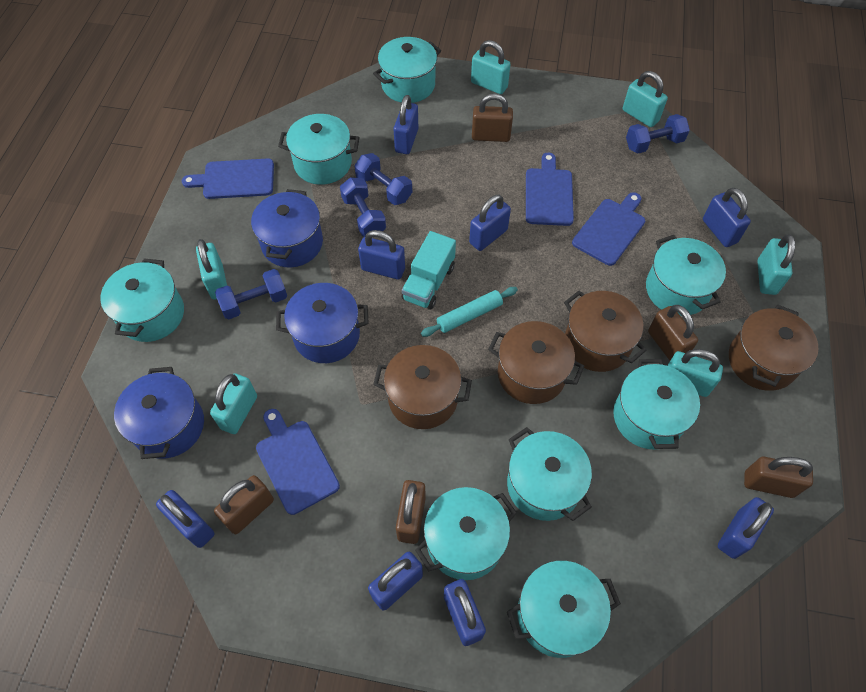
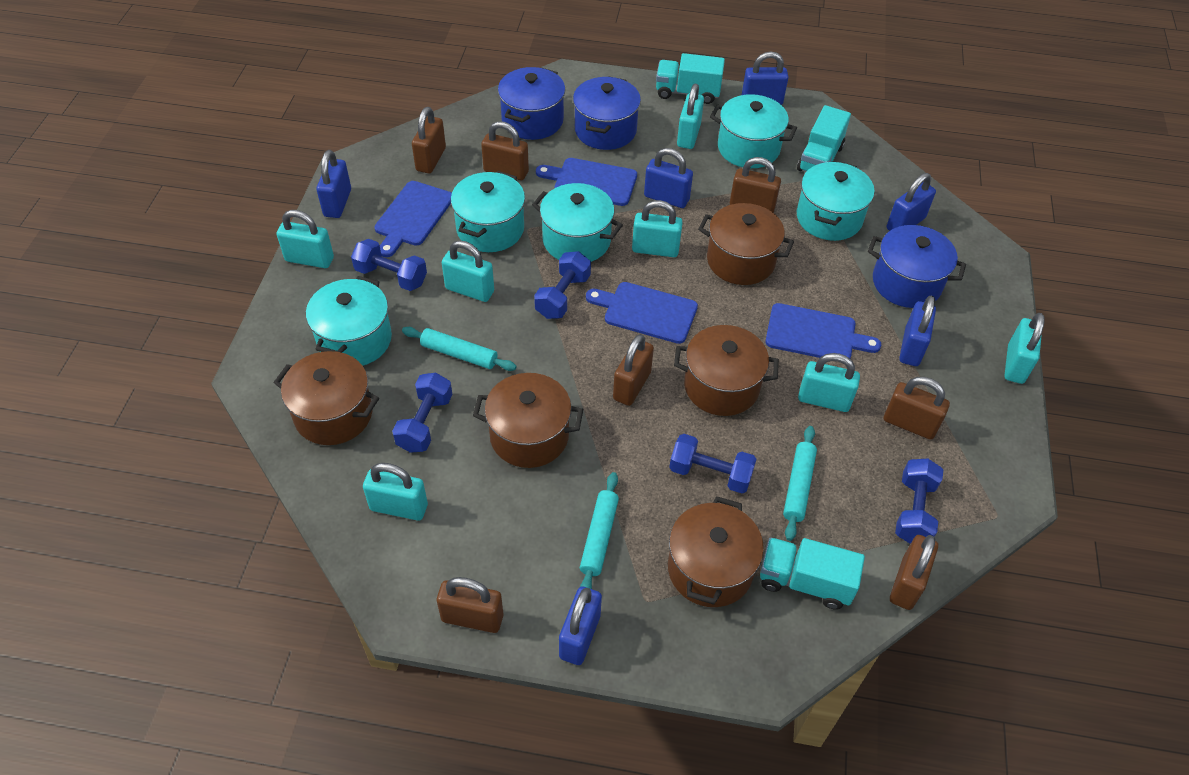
blue dumbbell: [215,269,287,319] [340,177,386,237] [354,153,412,205] [626,114,690,153] = 4 -> [351,239,427,291] [392,373,453,453] [534,251,591,319] [669,434,756,493] [895,459,943,544] = 5
blue padlock: [156,490,214,548] [358,230,405,280] [368,552,423,611] [393,95,418,154] [444,579,486,646] [469,195,511,251] [703,188,751,247] [718,497,774,559] = 8 -> [316,150,351,218] [559,586,602,665] [644,148,693,208] [742,52,789,105] [887,173,936,231] [899,295,936,366] = 6
brown padlock: [214,475,274,534] [396,480,426,544] [472,94,513,142] [648,305,698,360] [744,457,813,498] = 5 -> [412,107,446,173] [437,577,503,633] [481,121,529,180] [613,334,654,406] [730,157,781,213] [884,377,950,440] [890,535,938,610] = 7
brown pot: [373,345,472,429] [488,321,584,404] [564,291,647,372] [729,305,818,391] = 4 -> [274,351,379,445] [473,373,583,468] [668,496,764,607] [674,325,779,416] [698,203,794,285] = 5
turquoise padlock: [196,239,227,300] [210,373,257,434] [471,40,511,94] [623,71,668,127] [667,349,723,397] [757,234,795,295] = 6 -> [277,210,334,268] [363,463,428,521] [442,240,494,302] [632,200,683,257] [677,84,704,149] [798,353,860,412] [1004,313,1044,384] = 7
turquoise pot: [100,258,184,342] [278,114,360,185] [373,37,441,103] [415,487,517,580] [507,427,592,521] [507,561,621,658] [613,359,700,450] [646,235,726,316] = 8 -> [306,276,392,366] [451,171,525,252] [532,183,623,262] [710,94,797,168] [797,161,875,241] = 5
turquoise rolling pin: [421,287,518,337] = 1 -> [402,327,517,371] [580,472,619,589] [783,426,817,541] = 3
turquoise truck: [402,231,456,310] = 1 -> [656,53,725,104] [760,538,865,609] [797,105,851,172] = 3

